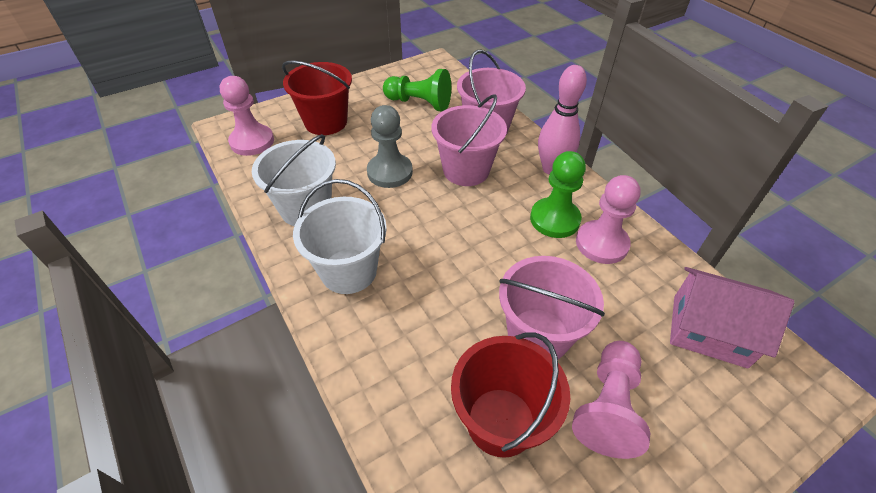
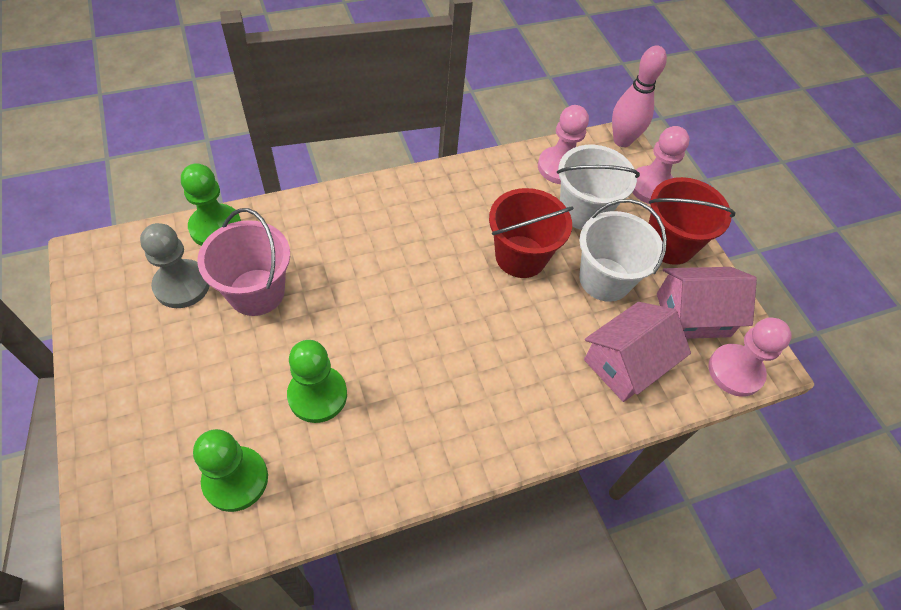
green pawn: [383,69,451,111] [530,151,586,238] = 2 -> [181,163,241,246] [193,429,268,512] [287,340,347,423] = 3
pink bucket: [432,94,507,186] [457,49,526,135] [499,256,605,359] = 3 -> [197,208,290,316] = 1
pink house: [670,267,794,369] = 1 -> [584,302,691,402] [657,267,757,339] = 2

